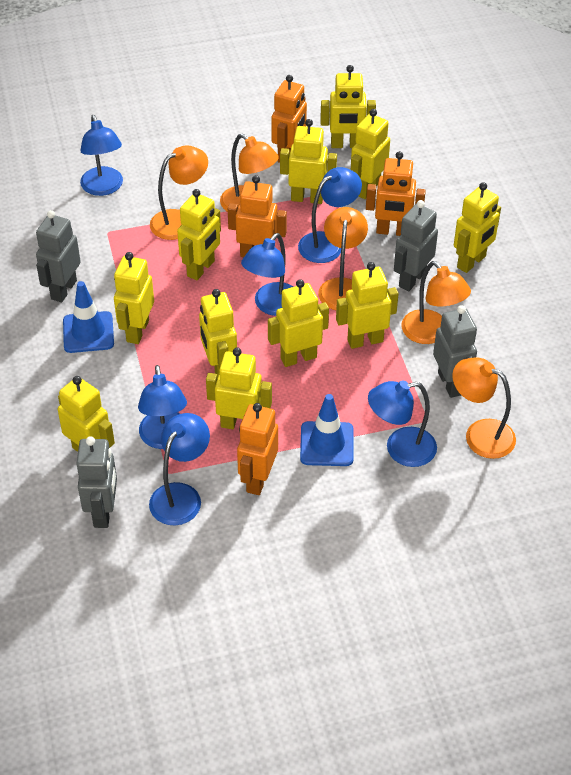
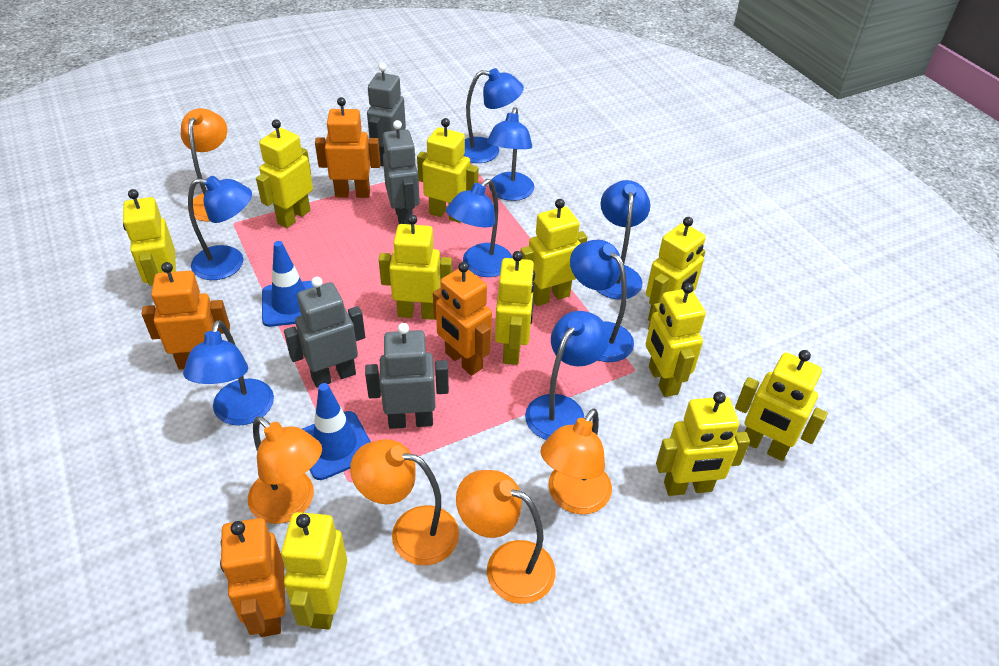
blue lamp: [80,115,123,196] [138,365,187,449] [149,413,210,525] [241,233,293,316] [298,167,362,263] [368,380,437,467] = 6 -> [183,320,274,426] [188,176,252,280] [446,179,513,277] [464,68,524,163] [487,107,534,201] [525,311,609,440] [570,240,634,362] [597,180,650,300] = 8

